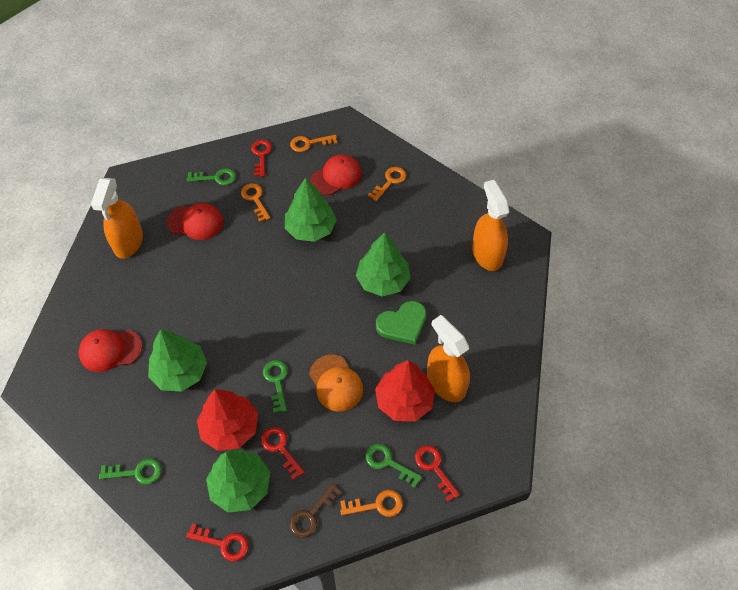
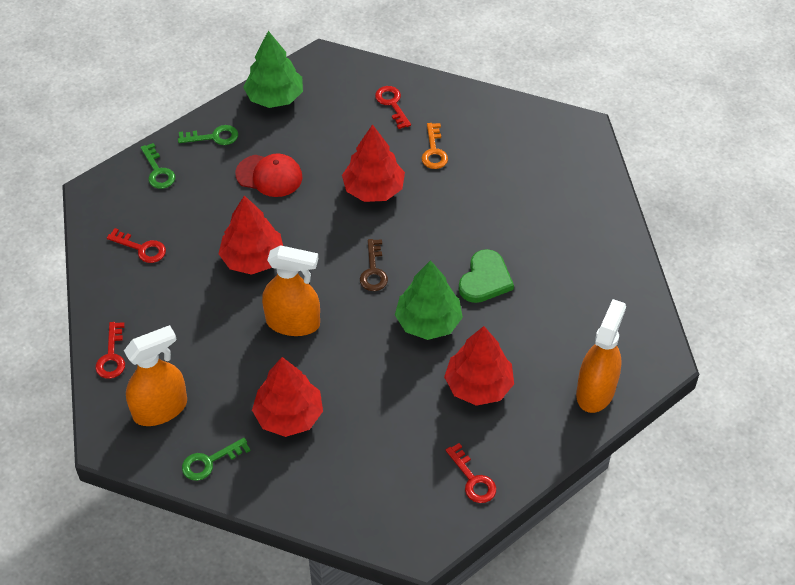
green key: [99,458,162,485] [187,168,236,185] [263,360,288,413] [366,444,422,488] = 4 -> [141,143,175,189] [178,125,238,145] [182,438,251,481] = 3
green tree: [148,329,207,392] [206,450,270,513] [285,178,337,242] [356,232,411,296] = 4 -> [243,31,303,108] [395,260,463,340] = 2
orange cap: [309,354,363,412] = 1 -> none = 0
orange key: [241,183,270,222] [290,135,337,152] [340,490,403,517] [368,167,406,201] = 4 -> [422,123,448,169] = 1
red cap: [79,329,142,372] [167,203,223,240] [310,154,362,195] = 3 -> [235,153,302,197] = 1
red tree: [197,389,258,451] [375,360,435,421] = 2 -> [219,195,283,275] [252,357,323,437] [342,124,405,202] [444,326,514,406] = 4

